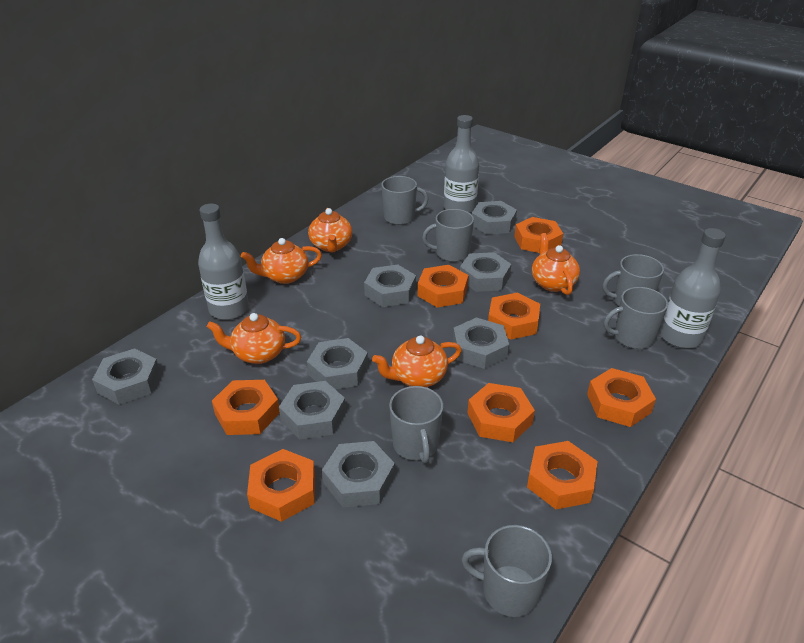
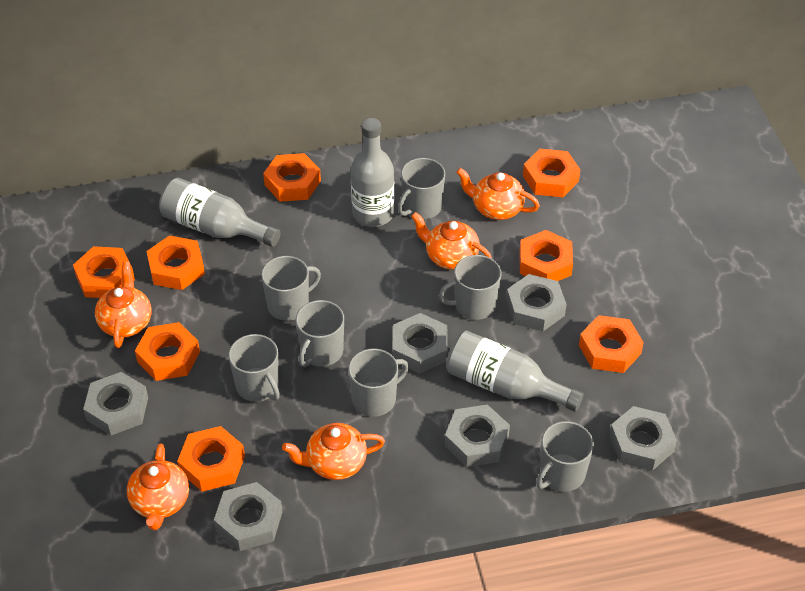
grey mug: [382,176,428,225] [389,386,443,463] [422,209,474,262] [461,525,552,617] [603,254,664,306] [604,287,668,349] = 6 -> [228,334,280,402] [261,256,321,321] [296,300,344,367] [348,349,409,417] [398,158,445,219] [439,255,502,320] [536,421,594,492] = 7
grey nut: [92,348,160,405] [279,381,346,439] [307,338,368,389] [322,441,395,508] [364,265,416,307] [453,318,509,369] [460,252,511,292] [472,201,517,234] = 8 -> [83,372,148,436] [214,482,282,551] [393,313,448,373] [445,404,510,467] [506,274,567,331] [609,406,677,471] = 6

